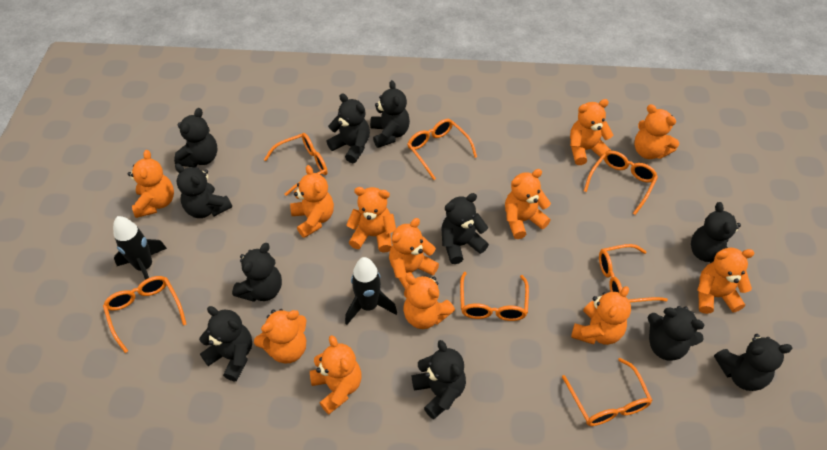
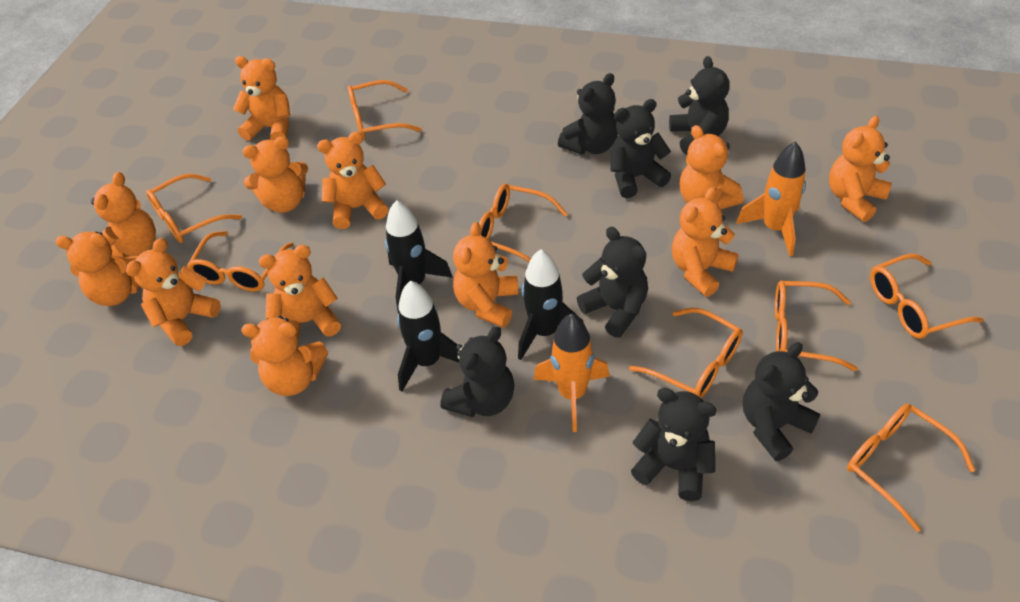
black rocket: [113,216,167,280] [345,257,397,325] = 2 -> [385,200,453,313] [397,281,459,391] [518,249,584,360] = 3
black teddy bear: [174,108,218,167] [175,164,232,218] [199,306,252,381] [232,243,282,302] [327,94,370,163] [370,80,410,148] [412,340,466,419] [442,193,489,264] [648,306,705,361] [691,202,741,263] [714,334,793,391] = 11 -> [441,326,514,417] [558,73,618,155] [577,227,648,338] [610,99,671,198] [631,388,717,501] [669,56,730,155] [743,342,820,461] = 7
orange glasses: [103,276,186,353] [264,133,328,196] [407,119,477,180] [460,272,529,321] [562,358,653,426] [584,151,658,215] [599,244,668,303] = 7 -> [146,174,242,243] [187,231,294,292] [348,80,421,139] [479,184,568,262] [629,308,743,398] [775,281,858,371] [847,404,975,532] [870,254,984,339] = 8
orange rocket: none = 0 -> [534,313,610,432] [736,141,806,256] = 2

